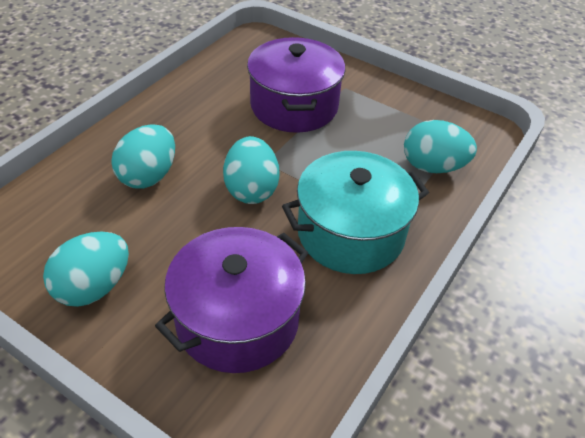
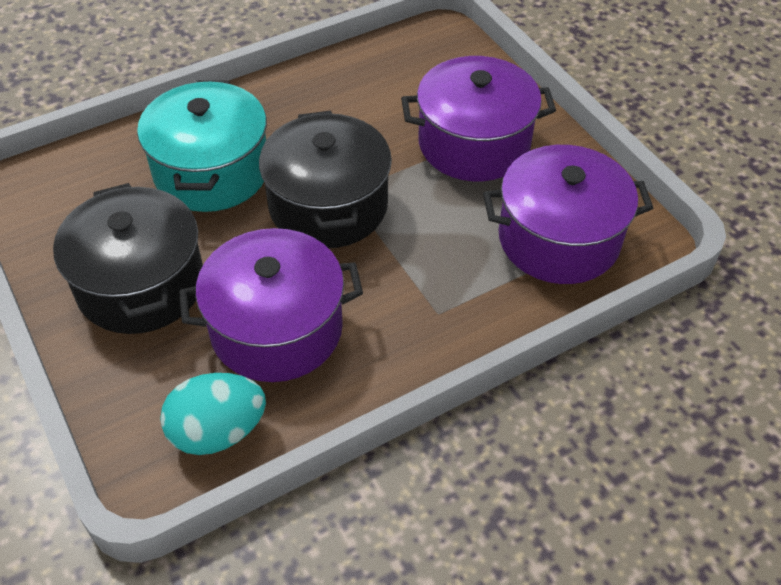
black pot: none = 0 -> [53,183,203,334] [259,111,392,248] = 2
purple pot: [155,227,308,373] [247,37,345,133] = 2 -> [179,228,363,382] [401,56,556,181] [483,145,653,284] = 3
turquoise egg: [43,231,129,307] [111,124,175,189] [223,136,280,204] [404,120,477,173] = 4 -> [160,373,266,455] = 1

